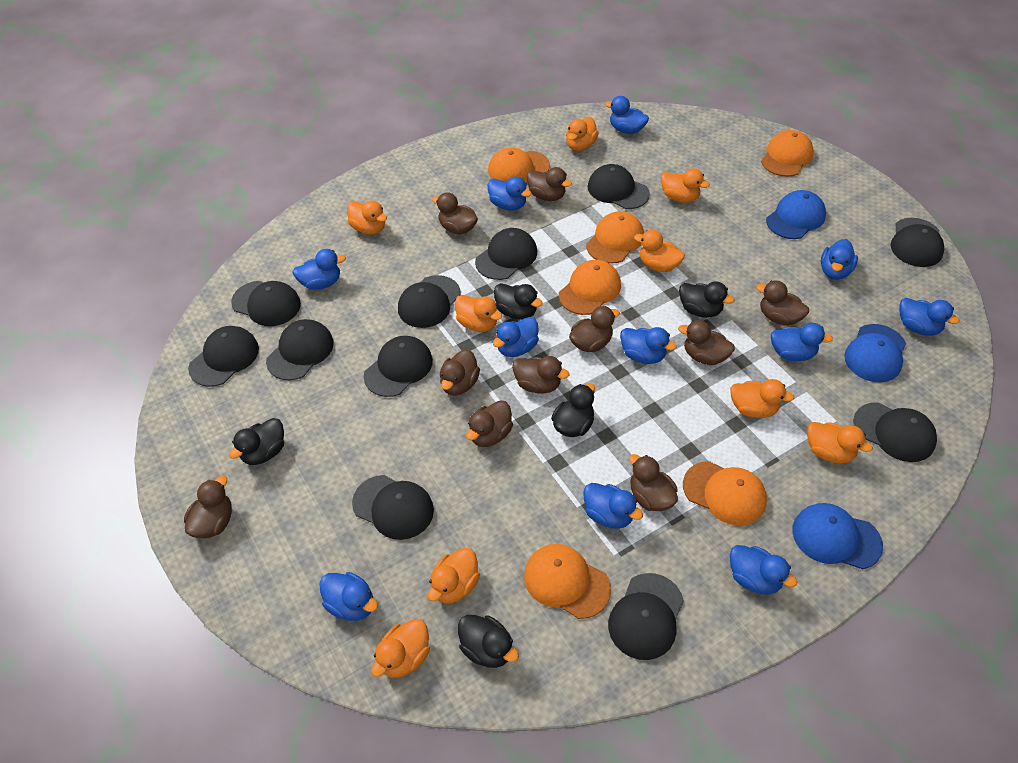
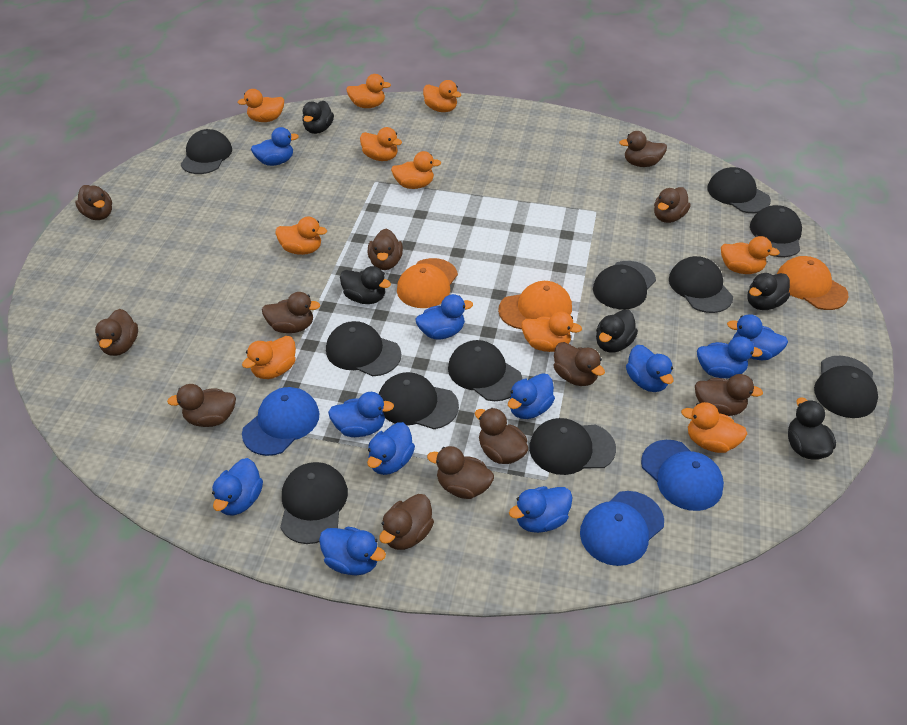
brown duck: [184,476,232,538] [432,192,478,234] [440,349,480,396] [466,400,513,447] [512,356,569,394] [526,167,572,201] [569,306,620,352] [629,454,678,511] [678,320,735,365] [756,281,809,326] = 10 -> [75,185,112,220] [95,309,138,356] [167,384,236,427] [262,292,320,333] [368,229,403,270] [379,494,434,550] [427,446,494,499] [475,408,528,464] [553,342,605,386] [619,131,667,167] [654,187,690,223] [695,374,763,416] = 12
orange cap: [488,147,550,182] [524,544,611,619] [559,260,621,315] [586,211,644,264] [683,461,767,526] [761,130,814,177] = 6 -> [397,258,458,308] [498,281,572,329] [777,256,849,310] = 3
orange duck: [347,200,387,235] [371,619,430,678] [428,548,480,604] [455,295,502,332] [566,117,599,151] [634,230,685,272] [661,168,710,203] [730,379,794,418] [807,422,873,463] = 9 -> [237,89,284,122] [242,336,296,379] [276,217,327,255] [346,74,391,108] [360,127,402,161] [391,151,441,189] [423,80,461,112] [521,312,582,352] [681,402,747,453] [721,236,780,274] = 10

